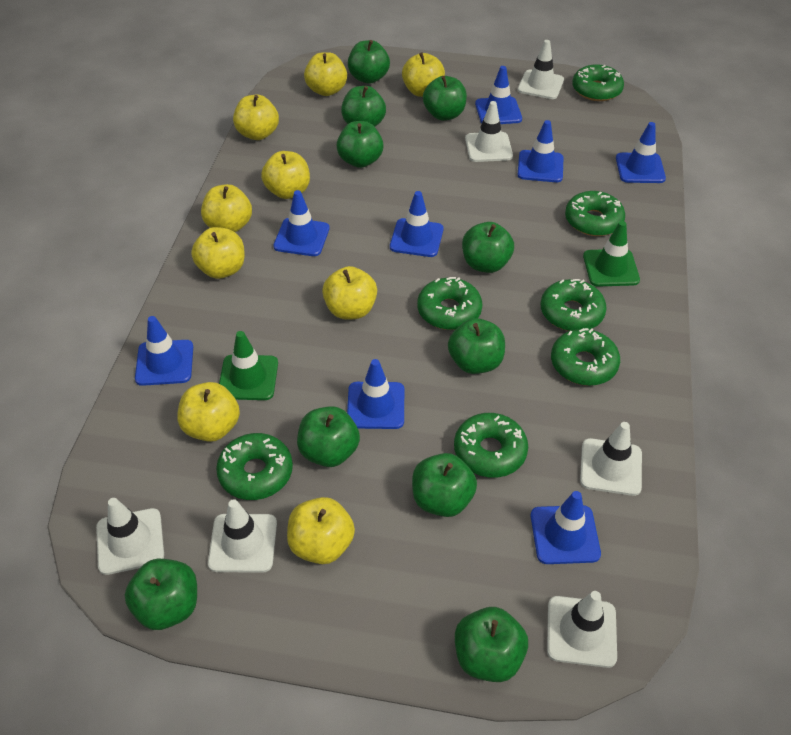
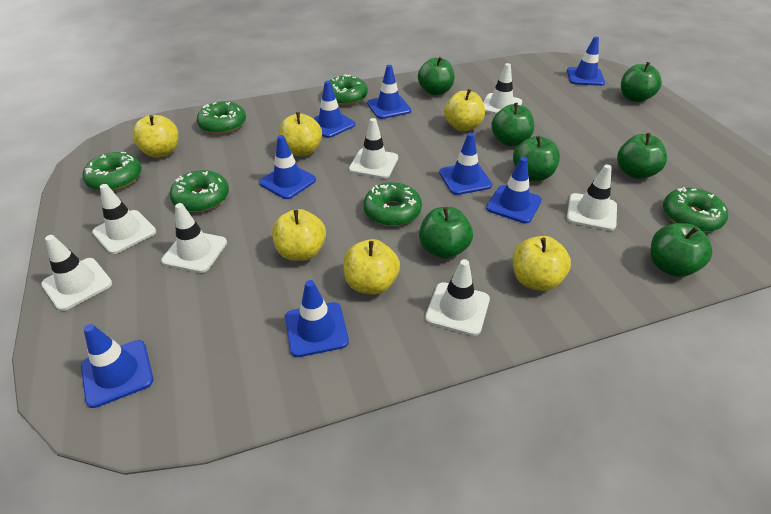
green apple: [125,559,197,630] [297,406,360,467] [336,121,384,168] [341,86,386,127] [348,40,390,84] [412,453,477,517] [423,76,467,121] [448,318,505,374] [455,607,528,682] [462,222,514,273] = 10 -> [418,57,455,95] [419,207,473,259] [491,103,534,146] [513,136,560,181] [617,133,667,179] [621,62,662,102] [650,223,712,277] = 7
green donut: [216,433,293,500] [417,277,482,330] [454,413,528,478] [540,279,607,331] [551,328,620,386] [565,191,625,236] [572,64,624,101] = 7 -> [83,152,142,191] [170,170,229,212] [197,101,246,134] [329,75,368,105] [364,182,422,226] [663,187,728,232] = 6
green traffic cone: [219,331,278,400] [583,221,640,287] = 2 -> none = 0
white traffic cone: [96,498,164,575] [208,499,277,573] [465,101,513,162] [518,40,564,99] [547,591,617,668] [580,422,642,496] = 6 -> [41,235,112,311] [92,184,156,254] [161,203,227,273] [349,118,398,179] [425,259,490,336] [483,63,522,114] [567,165,617,231] = 7
yellow apple: [177,382,240,442] [191,227,245,279] [201,184,252,232] [233,95,279,140] [261,151,310,199] [287,497,355,564] [304,52,347,96] [322,266,377,319] [402,53,445,97] = 9 -> [132,115,179,158] [272,209,326,261] [279,112,322,156] [343,239,400,295] [444,89,485,131] [513,236,571,291] = 6

